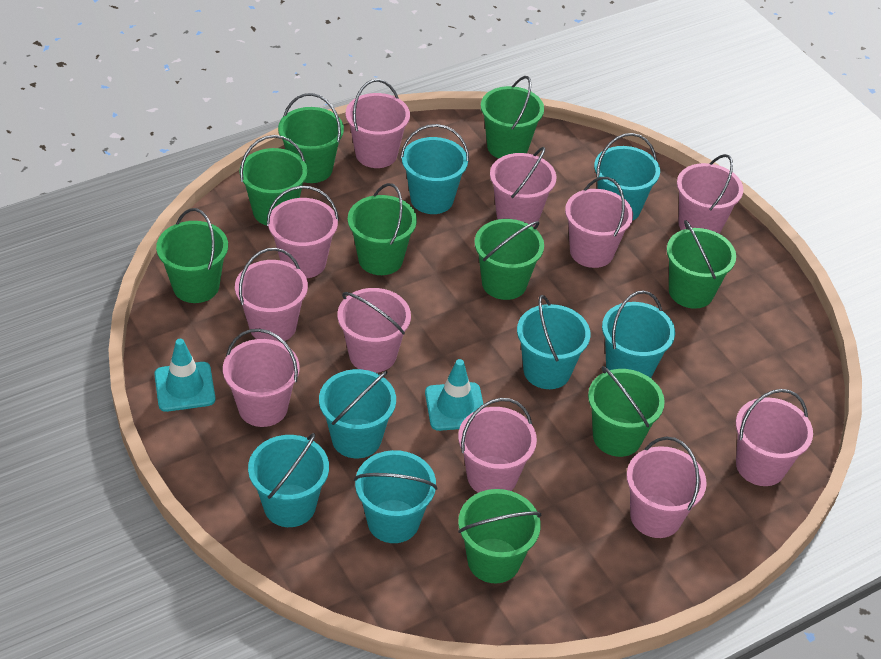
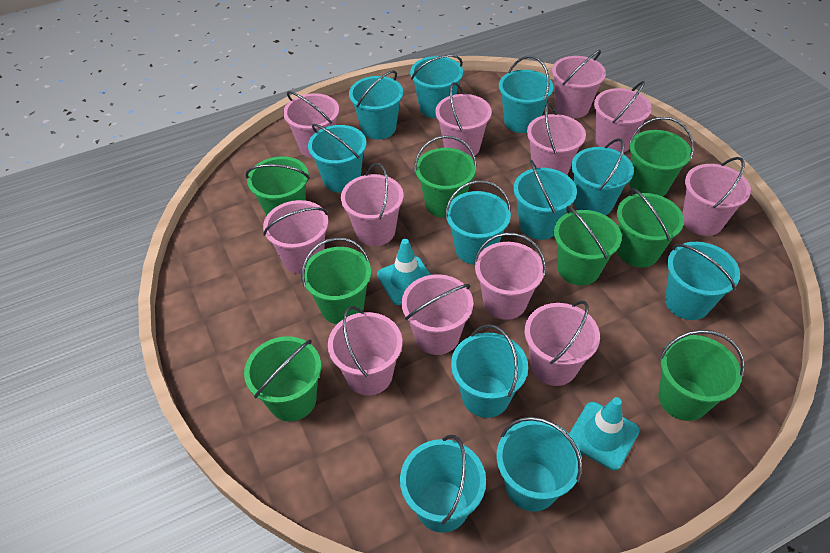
green bucket: [156,208,228,303] [239,135,307,226] [278,93,344,183] [348,183,417,275] [458,489,541,583] [475,219,544,300] [481,76,544,159] [588,366,665,457] [667,220,736,309] = 9 -> [244,336,321,421] [245,156,310,216] [301,237,371,324] [414,136,477,218] [554,206,622,286] [617,188,684,267] [629,117,694,196] [658,330,745,421] = 8
pink bucket: [223,329,300,427] [235,248,308,342] [267,186,339,278] [338,288,411,373] [346,79,410,168] [458,398,537,493] [490,147,556,227] [565,177,633,268] [627,437,707,538] [677,154,744,234] [736,389,813,486] = 11 -> [263,200,328,274] [283,91,339,158] [328,306,402,395] [341,163,404,246] [402,274,473,355] [435,82,492,158] [474,233,546,320] [525,300,600,386] [527,103,586,175] [552,50,606,118] [594,81,652,153] [682,157,751,236] = 12
turquoise bucket: [248,433,329,527] [319,369,396,458] [354,450,438,543] [401,124,469,214] [517,295,590,389] [594,133,660,221] [602,290,675,378] = 7 -> [308,124,367,193] [349,70,403,140] [400,435,486,533] [410,55,463,118] [445,180,511,265] [451,324,528,418] [496,417,582,512] [499,56,553,133] [513,160,577,240] [571,138,634,215] [665,242,740,320] = 11

